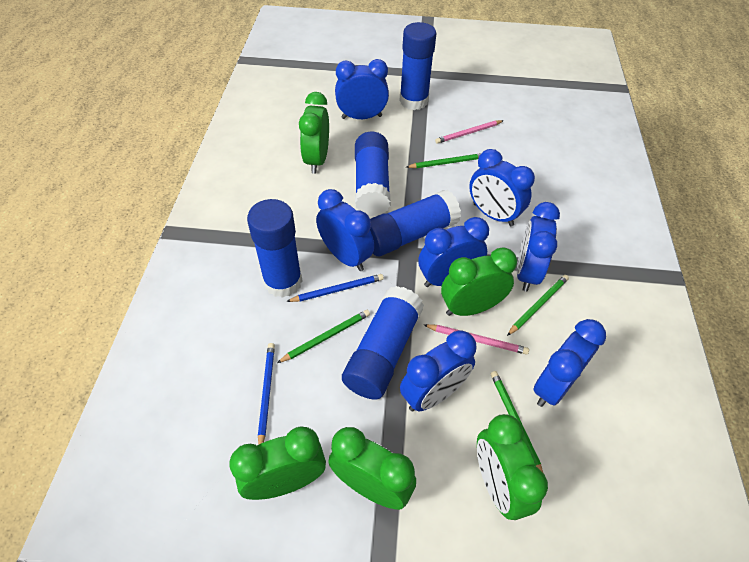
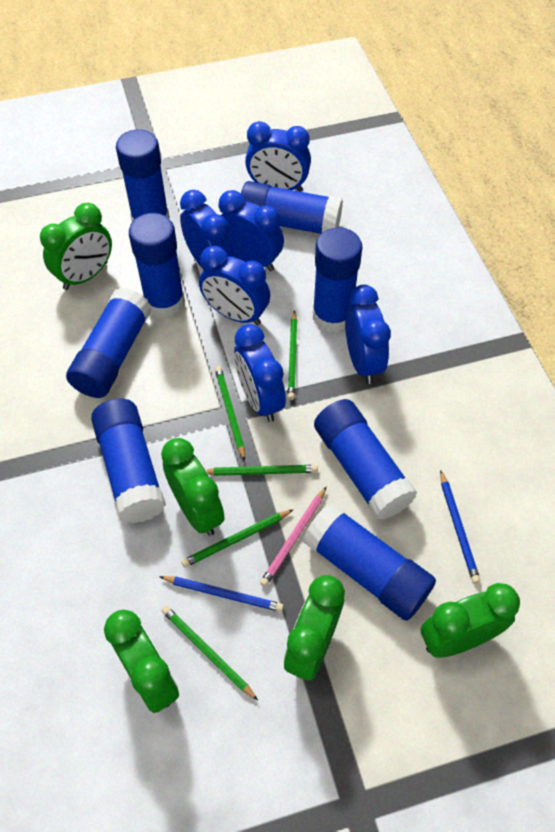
blue clock: [316,189,374,271] [335,59,389,119] [400,330,476,411] [419,217,489,287] [469,149,535,226] [517,202,560,292] [533,319,606,407] = 7 -> [180,190,234,270] [199,245,270,325] [218,190,284,271] [234,324,286,422] [245,121,311,192] [345,285,391,384] = 6
blue glue stick: [247,199,302,298] [342,286,424,400] [355,132,391,217] [370,190,461,256] [399,22,437,110] = 5 -> [66,287,152,398] [91,398,166,524] [116,129,170,222] [129,213,185,318] [241,181,343,234] [303,503,436,621] [313,227,362,332] [314,399,417,520] = 8
green pencil: [277,310,370,363] [406,153,481,168] [491,371,544,474] [507,275,569,336] = 4 -> [161,605,258,701] [181,509,294,568] [206,465,318,476] [215,366,245,461] [288,310,297,400] = 5
pink pencil: [424,324,529,355] [435,120,504,144] = 2 -> [260,486,327,587] = 1

